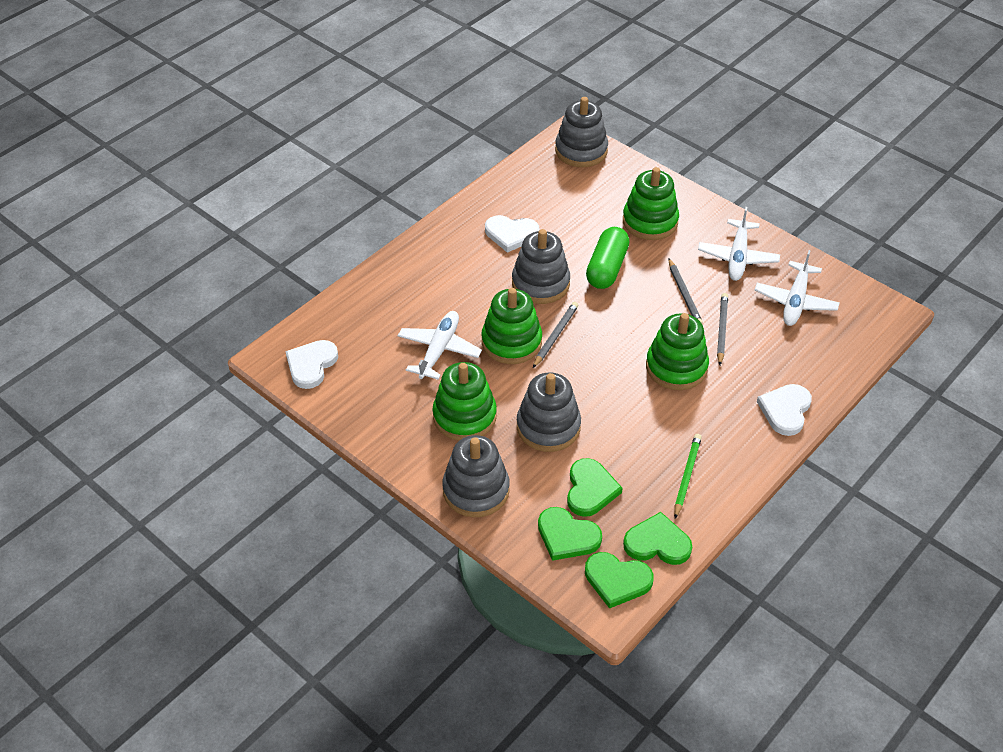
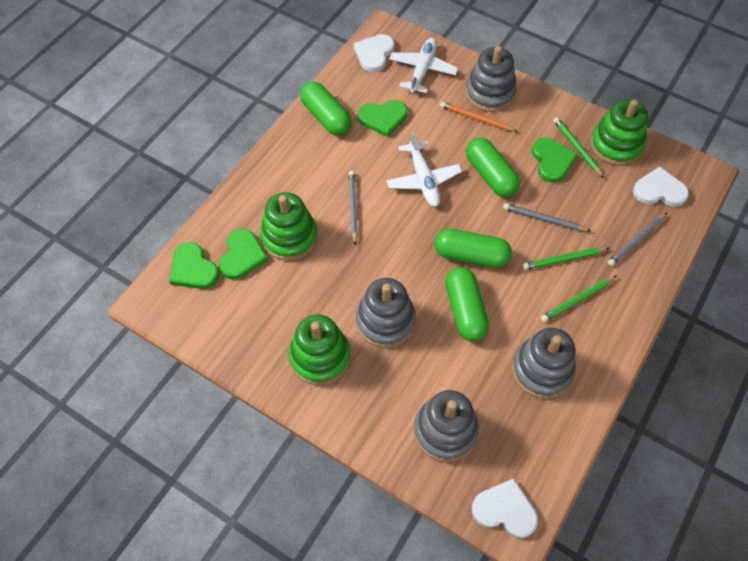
green capsule: [586,227,629,289] = 1 -> [300,82,352,136] [434,229,512,268] [445,267,489,341] [466,138,520,197] = 4
green pencil: [674,434,702,519] = 1 -> [522,247,609,270] [541,276,617,322] [553,117,604,178] = 3
green stacking toy: [433,362,497,441] [481,288,542,364] [623,167,679,240] [646,313,709,390] = 4 -> [260,192,317,261] [289,314,351,385] [590,99,648,166] = 3
orange pencil: none = 0 -> [440,102,518,132] = 1
white plane: [398,311,482,380] [698,207,780,281] [755,250,840,326] = 3 -> [386,131,462,207] [389,38,458,93] = 2

